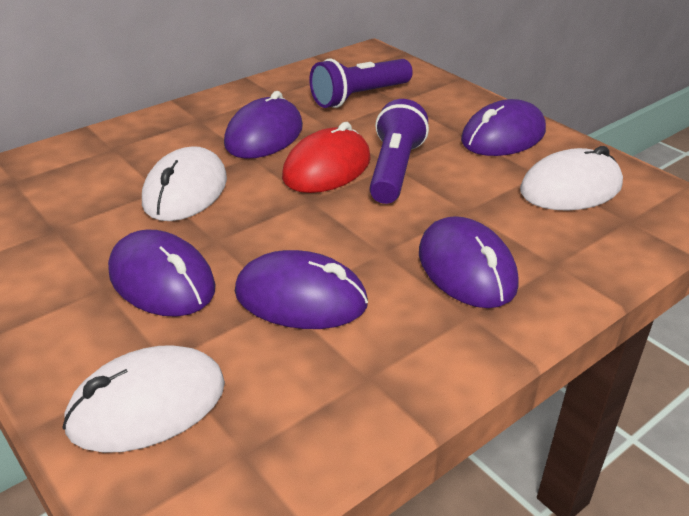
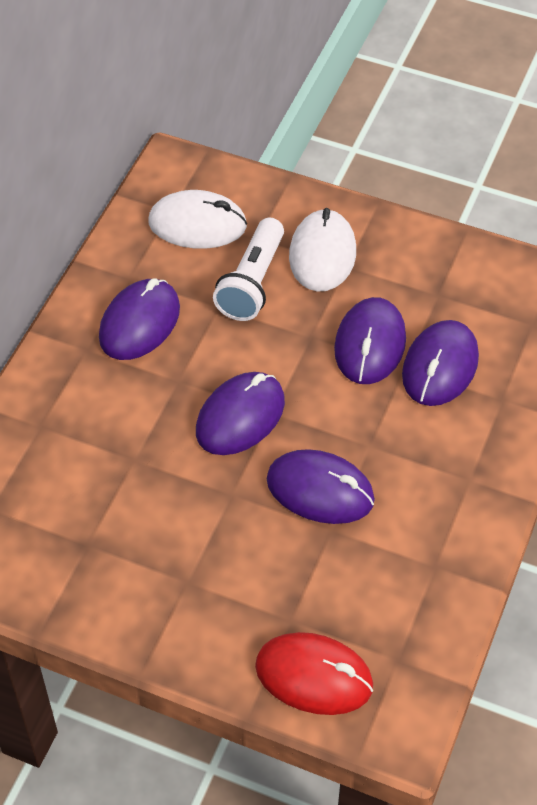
purple flashlight: [309,59,413,108] [369,99,429,204] = 2 -> none = 0
white flashlight: none = 0 -> [213,218,284,321] = 1
white mouse: [62,345,225,453] [142,146,227,221] [520,146,623,211] = 3 -> [148,190,247,249] [289,208,356,292] = 2

